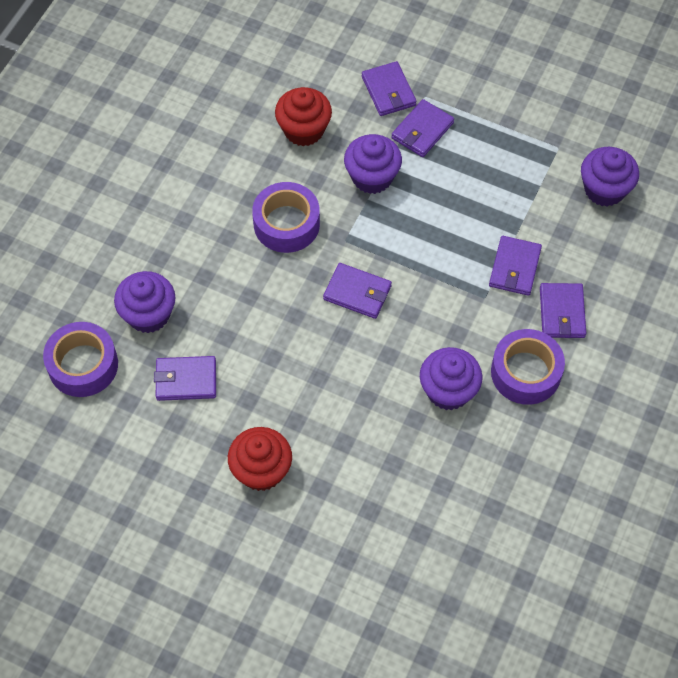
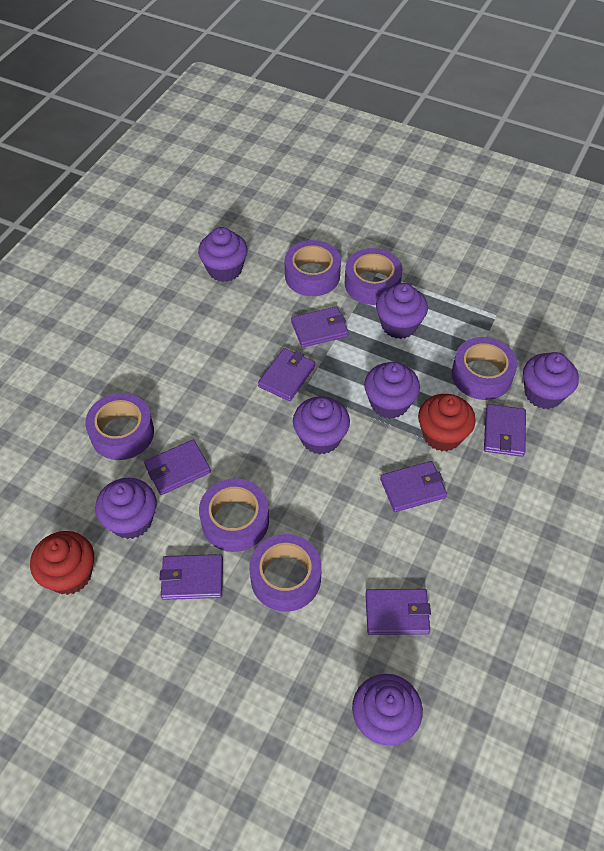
purple cupcake: [114,271,176,333] [344,134,402,194] [420,347,483,410] [581,147,639,207] = 4 -> [95,478,157,539] [198,227,248,282] [293,396,350,455] [352,674,423,746] [364,362,420,419] [376,283,428,339] [523,352,579,409] = 7
purple tape: [43,322,118,397] [252,182,320,253] [491,329,565,405] = 3 -> [85,393,154,460] [199,478,269,552] [249,534,322,612] [285,240,341,296] [345,248,403,305] [452,337,517,400] = 6
purple wallet: [154,356,216,401] [323,263,392,319] [362,61,417,116] [391,99,454,157] [489,236,542,296] [540,283,586,338] = 6 -> [144,440,211,495] [159,554,223,600] [258,348,315,401] [291,307,349,348] [365,589,431,635] [380,461,447,512] [484,404,526,457] = 7

